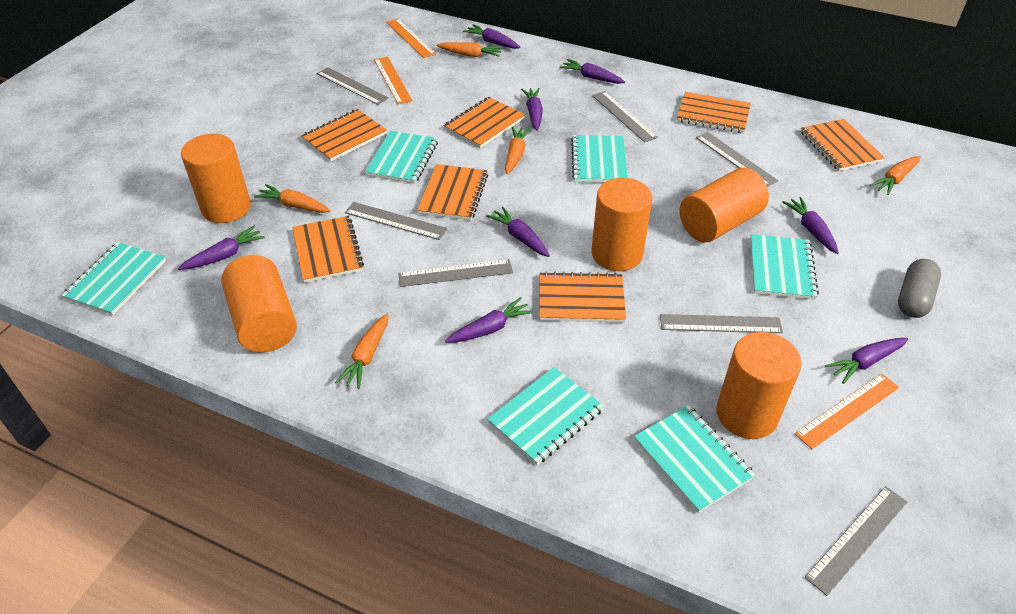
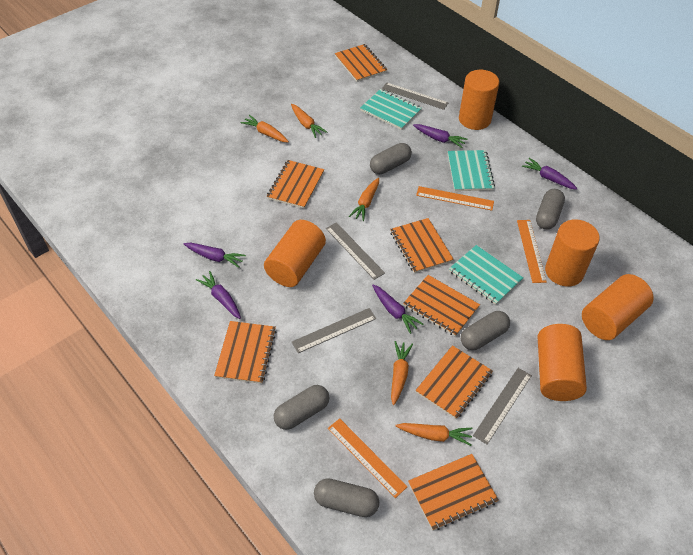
grey capsule: [898,259,941,318] = 1 -> [274,385,330,430] [314,478,379,517] [370,143,412,174] [461,311,510,350] [536,189,565,230] = 5
grey ruler: [317,67,389,105] [345,202,447,240] [398,259,513,287] [592,91,658,142] [660,314,783,333] [696,132,779,187] [804,486,907,596] = 7 -> [292,308,376,353] [326,222,385,280] [382,82,448,110] [473,368,532,444] = 4
purple carrot: [178,226,265,270] [445,297,534,343] [463,24,520,49] [486,207,550,257] [521,88,543,131] [559,59,625,84] [782,197,839,254] [825,338,908,384] = 8 -> [184,243,246,268] [196,271,241,319] [372,284,423,334] [413,124,468,148] [522,158,578,190] = 5
turquoise notebook: [61,242,166,315] [365,131,438,184] [487,367,604,465] [571,135,628,182] [634,405,756,513] [750,234,819,300] = 6 -> [360,89,422,130] [448,150,495,191] [449,245,523,305] = 3

